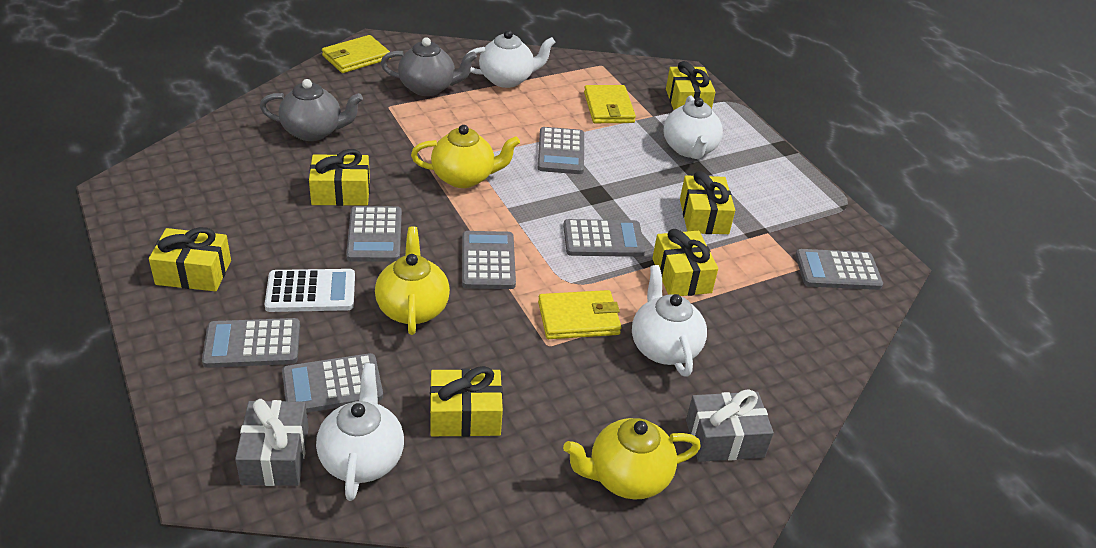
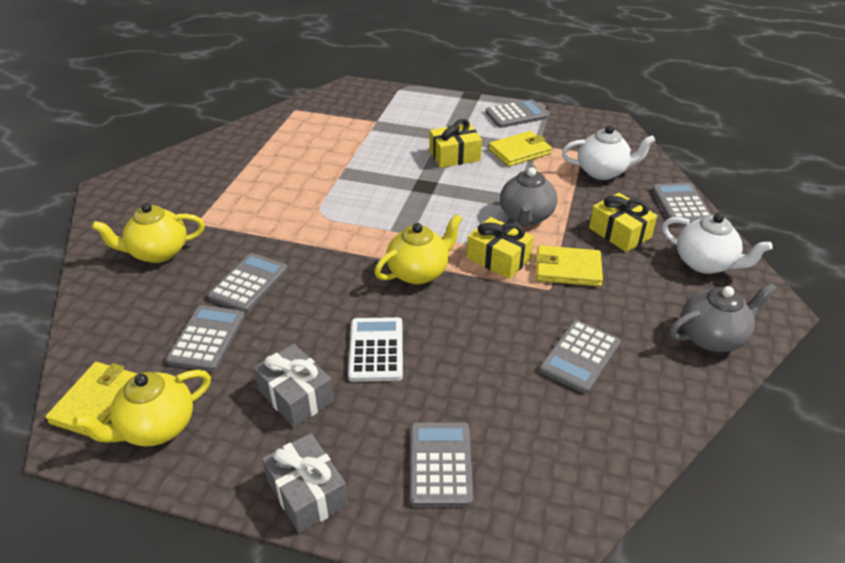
grey calculator: [202,318,300,368] [282,353,383,413] [346,206,402,262] [462,231,516,289] [537,127,584,174] [563,219,645,257] [795,249,883,290] = 7 -> [166,305,245,372] [208,253,288,313] [410,422,474,507] [485,99,548,128] [539,320,621,394] [652,183,712,226] = 6
white teapot: [316,363,404,501] [467,30,556,88] [632,265,707,377] [664,96,723,159] = 4 -> [562,125,656,180] [662,213,773,274] = 2
yellow gift: [149,227,231,291] [309,149,370,206] [430,366,503,437] [652,229,718,296] [666,61,715,110] [680,171,735,234] = 6 -> [430,119,482,168] [467,217,534,279] [589,193,657,252] = 3

